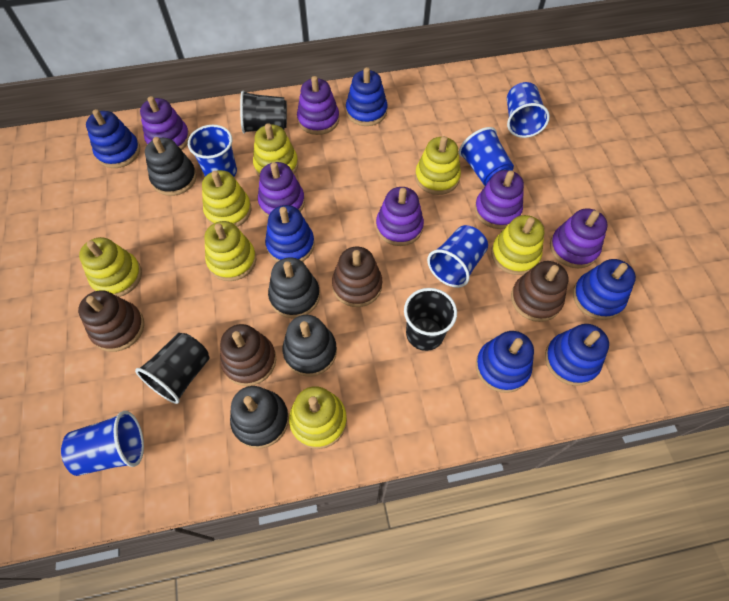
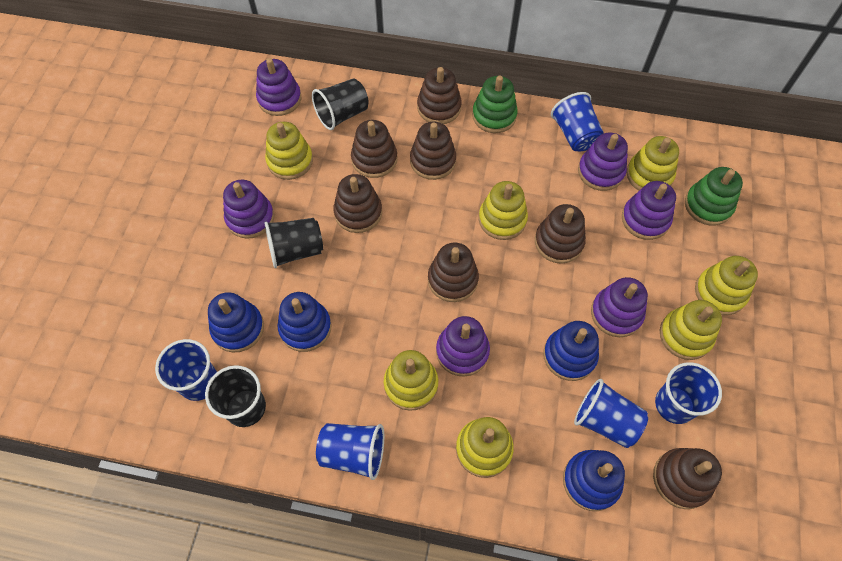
black stacking toy: [145,137,197,196] [230,386,289,448] [268,257,320,318] [282,315,337,377] = 4 -> none = 0
blue stacking toy: [86,109,140,168] [265,205,315,262] [346,67,387,126] [476,331,534,393] [545,324,609,386] [573,259,636,320] = 6 -> [208,292,264,352] [277,292,331,352] [543,321,599,381] [563,450,625,511] = 4
brown stacking toy: [78,290,144,352] [220,324,276,386] [332,247,382,307] [511,261,568,322] = 4 -> [333,174,382,233] [351,120,397,178] [410,122,456,180] [417,67,462,124] [428,243,479,302] [535,204,586,264] [653,448,722,509] = 7
green stacking toy: none = 0 -> [472,76,518,133] [685,167,743,226] = 2

